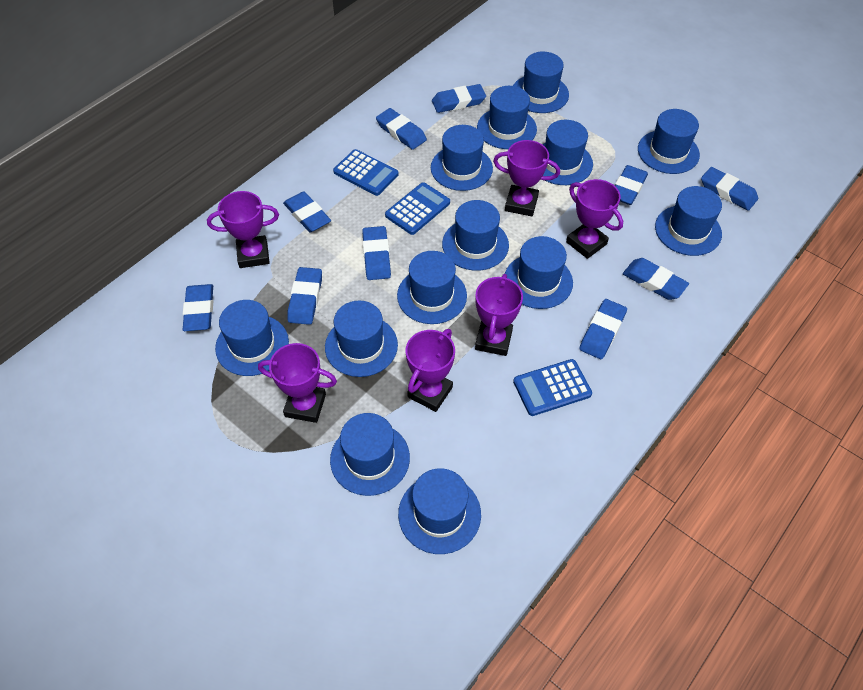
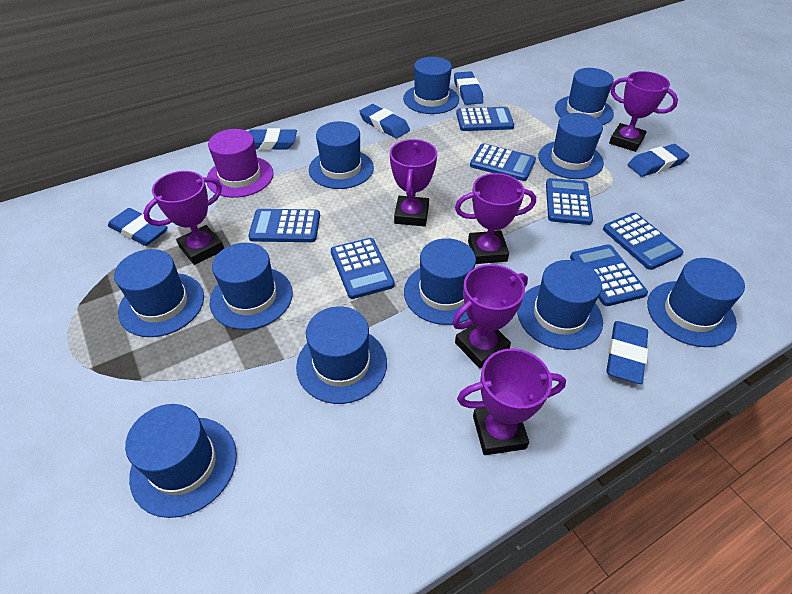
blue calculator: [333,149,399,196] [385,182,450,235] [513,359,592,416] = 3 -> [248,209,320,242] [330,238,395,299] [456,107,514,131] [470,143,536,181] [546,178,593,225] [570,244,648,306] [603,213,683,270] = 7
blue eraser: [183,284,213,331] [283,191,331,232] [287,267,322,325] [362,226,391,280] [376,108,427,150] [432,84,486,113] [579,299,627,359] [615,165,648,205] [623,258,689,300] [701,167,758,211] = 10 -> [108,208,168,246] [248,128,297,150] [359,104,410,138] [454,71,483,105] [606,321,648,384] [628,144,690,177] = 6
blue hat: [215,300,289,376] [325,301,398,377] [330,413,410,496] [397,251,467,324] [398,468,481,554] [431,125,493,191] [442,200,509,271] [477,86,537,149] [505,236,573,309] [513,52,569,113] [542,120,593,185] [638,109,700,174] [655,186,722,256] = 13 -> [114,249,204,337] [125,404,237,518] [210,243,293,330] [296,306,387,404] [309,121,374,189] [403,57,459,114] [404,238,476,325] [517,260,603,350] [538,113,604,179] [555,68,614,125] [647,258,745,347] = 11
purple hat: none = 0 -> [206,129,274,198] = 1

